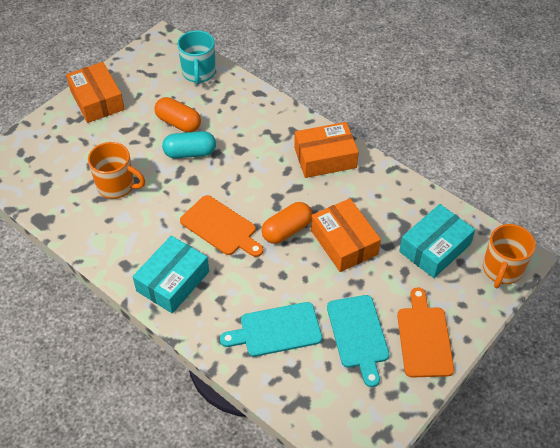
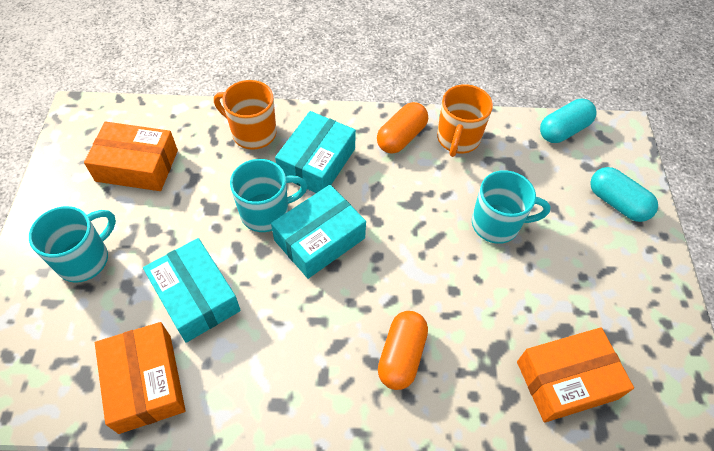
orange cutting board: [180,195,263,257] [397,287,454,378] = 2 -> none = 0
turquoise box: [133,236,209,314] [399,204,475,278] = 2 -> [143,238,241,343] [271,185,366,279] [275,111,356,193] = 3
turquoise capsule: [162,131,216,158] = 1 -> [540,99,596,143] [590,167,658,222] = 2
turquoise cutting board: [220,302,322,357] [327,295,389,387] = 2 -> none = 0
turquoise mug: [177,30,216,85] = 1 -> [29,206,116,283] [230,159,308,232] [472,170,551,244] = 3

